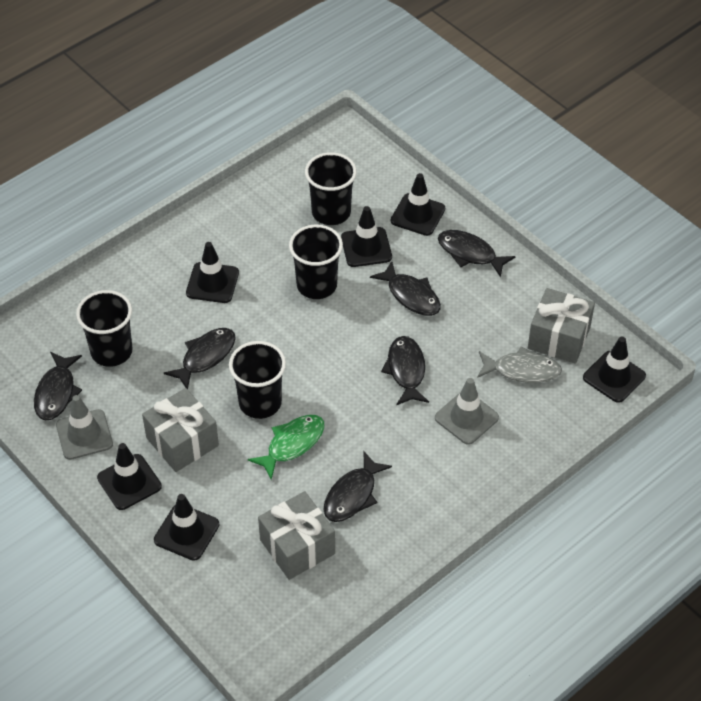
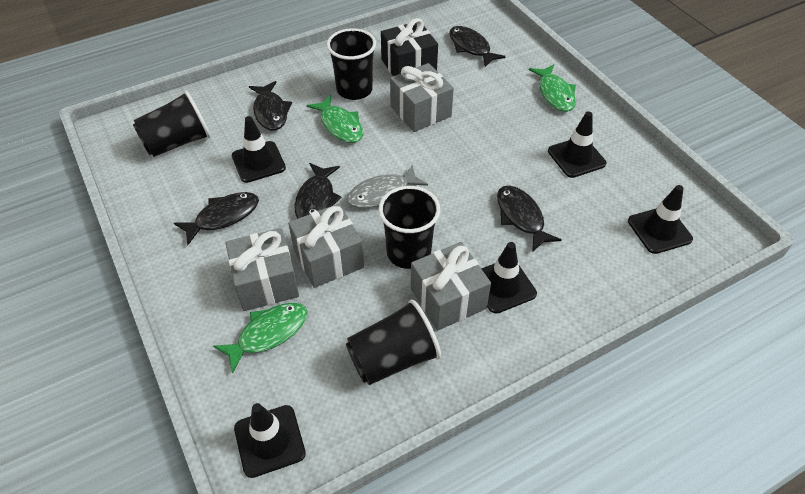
black fish: [34,352,82,421] [164,328,236,389] [324,452,392,522] [370,261,441,316] [381,336,429,405] [438,230,515,278] = 6 -> [174,192,259,245] [249,81,292,131] [295,163,342,219] [449,26,506,67] [497,185,562,252] = 5
black gift: none = 0 -> [381,18,438,76] = 1
black traffic cone: [97,443,162,510] [154,494,219,561] [186,242,239,303] [341,206,392,267] [391,173,445,236] [583,337,646,403] = 6 -> [232,116,286,183] [234,403,306,478] [481,242,537,314] [548,111,606,178] [628,185,693,254] = 5
green fish: [248,415,325,480] = 1 -> [213,303,308,374] [306,95,363,143] [529,64,576,112] = 3
grey gift: [142,388,219,472] [258,491,335,580] [528,288,595,364] = 3 -> [225,228,299,311] [288,204,364,288] [390,63,454,132] [411,242,491,331] = 4
grey traffic cone: [56,395,113,460] [435,378,499,445] = 2 -> none = 0

